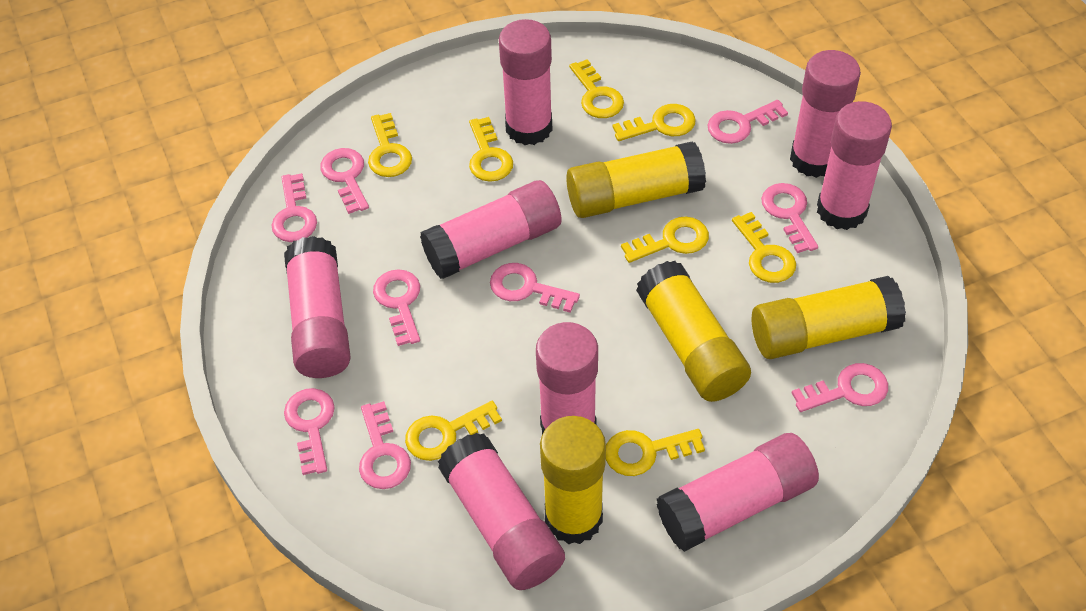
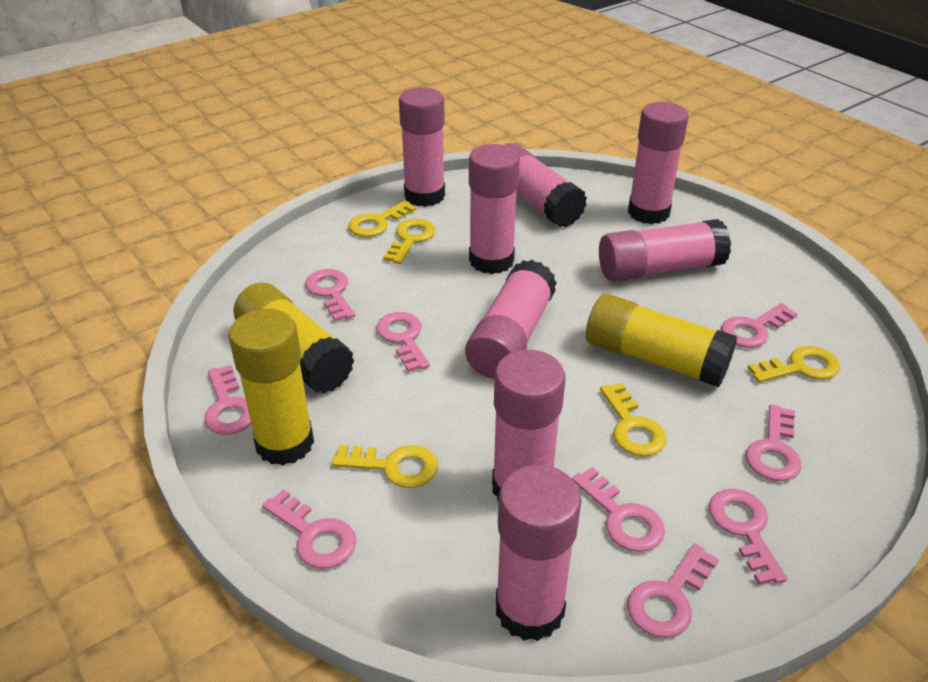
yellow glue stick: [540,416,606,544] [566,142,706,218] [636,261,751,402] [752,276,906,359] = 4 -> [228,309,314,466] [234,283,355,394] [586,294,737,387] = 3
yellow key: [368,113,412,177] [405,401,502,461] [469,117,513,182] [569,59,624,118] [606,429,705,476] [612,104,696,141] [621,217,709,263] [732,212,796,283] = 8 -> [332,445,438,488] [348,200,416,237] [383,219,435,264] [600,383,667,457] [748,346,840,383] = 5

